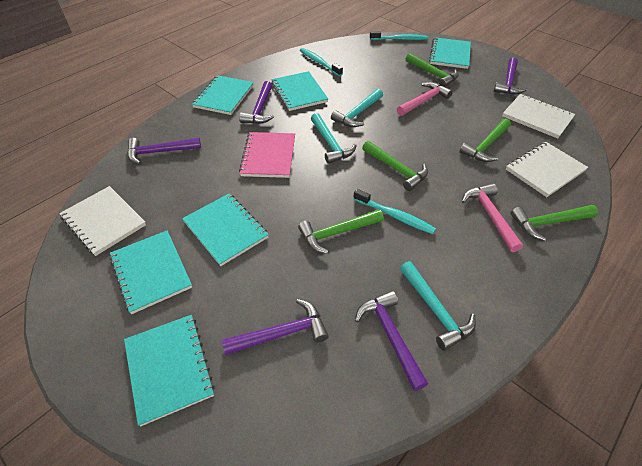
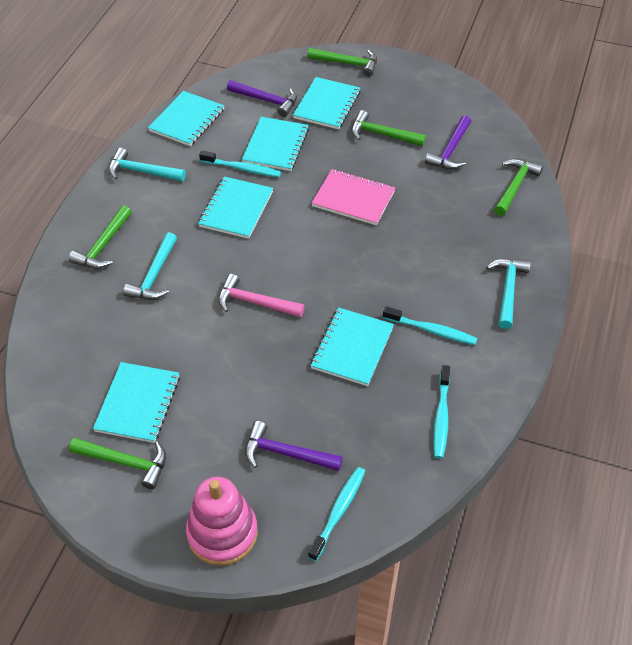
pink hammer: [397,82,453,116] [462,184,523,252] = 2 -> [218,274,305,317] = 1
pink stacking toy: none = 0 -> [186,477,258,566] = 1
purple hammer: [127,138,201,165] [222,299,329,355] [239,81,274,124] [355,291,428,391] [494,57,527,94] = 5 -> [227,80,297,117] [245,421,343,471] [425,115,471,169] = 3
turquoise toothbrush: [300,48,343,76] [353,189,436,234] [370,31,428,40] = 3 -> [199,150,281,177] [308,467,365,561] [383,306,478,345] [433,365,450,459] = 4
white notebook: [59,186,146,256] [502,94,575,139] [506,142,588,197] = 3 -> none = 0

